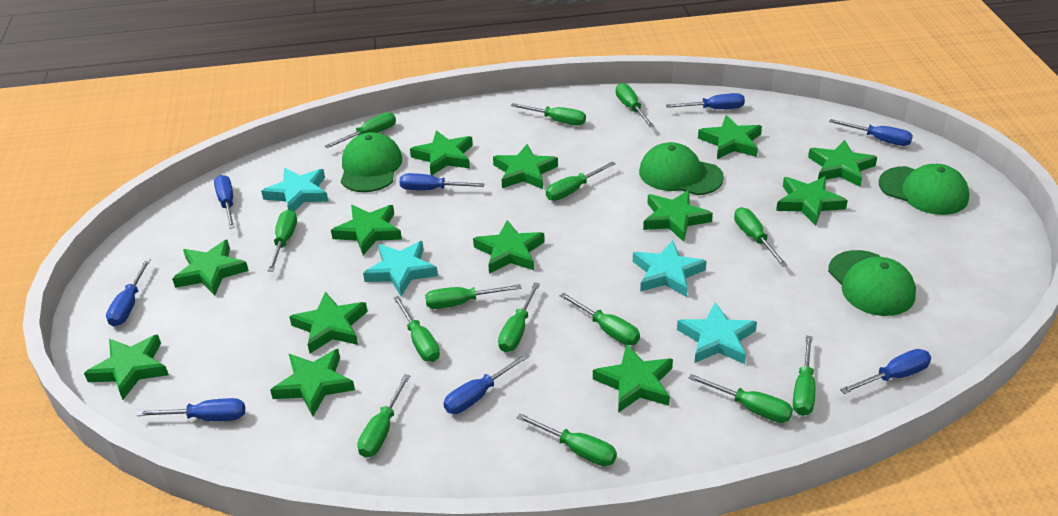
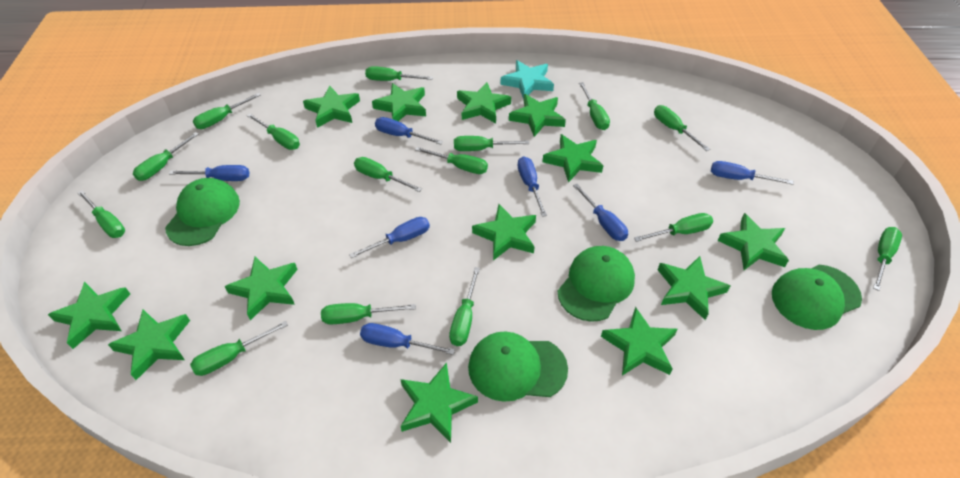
blue screwdriver: [106,259,151,327] [136,398,245,421] [214,175,235,229] [399,173,485,190] [443,353,529,414] [666,93,745,109] [829,119,913,146] [840,349,931,394] = 8 -> [169,165,249,181] [349,217,430,258] [360,323,455,355] [375,117,443,145] [518,156,547,217] [573,184,628,241] [711,161,793,185] = 7
green screwdriver: [268,210,297,272] [325,112,396,148] [357,374,411,458] [393,296,440,362] [425,284,521,309] [498,282,540,352] [511,103,586,125] [516,413,617,466] [546,161,616,201] [560,293,640,345] [616,83,654,127] [688,374,793,423] [734,207,787,267] [793,335,815,416] = 14 -> [78,190,125,238] [133,132,199,181] [190,321,288,376] [193,93,261,129] [247,113,300,150] [321,303,416,325] [354,157,422,192] [365,66,433,81] [415,147,488,174] [449,267,480,346] [454,136,529,151] [579,82,610,130] [634,213,713,242] [654,105,710,151] [873,227,902,291] = 15
turquoise star: [261,168,329,211] [363,241,438,296] [633,240,707,297] [677,302,757,364] = 4 -> [500,60,554,100] = 1

